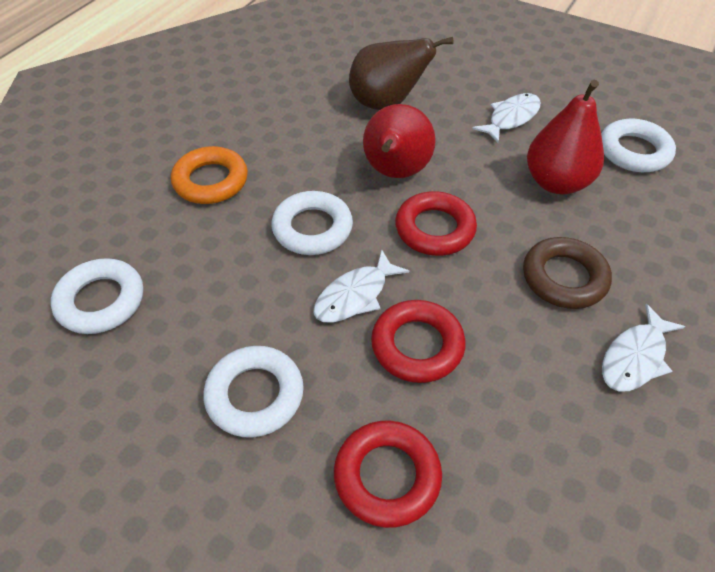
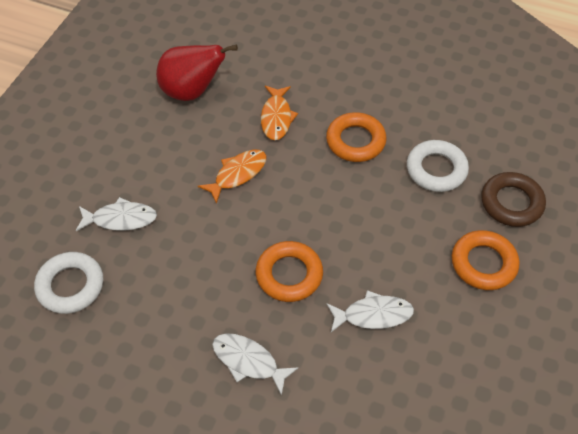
brown pear: [349,37,453,110] = 1 -> none = 0
orange fish: none = 0 -> [198,150,267,204] [261,86,298,140] = 2
orange ring: [171,146,248,204] = 1 -> [256,241,323,302] [326,112,387,162] [452,230,519,290] = 3
red pear: [363,104,436,178] [527,80,604,194] = 2 -> [156,45,238,101] = 1
red ring: [334,421,442,528] [371,300,466,383] [395,191,477,256] = 3 -> none = 0
white ring: [51,258,143,334] [204,346,304,438] [272,191,353,255] [601,119,676,172] = 4 -> [34,252,103,314] [407,140,469,192] = 2

